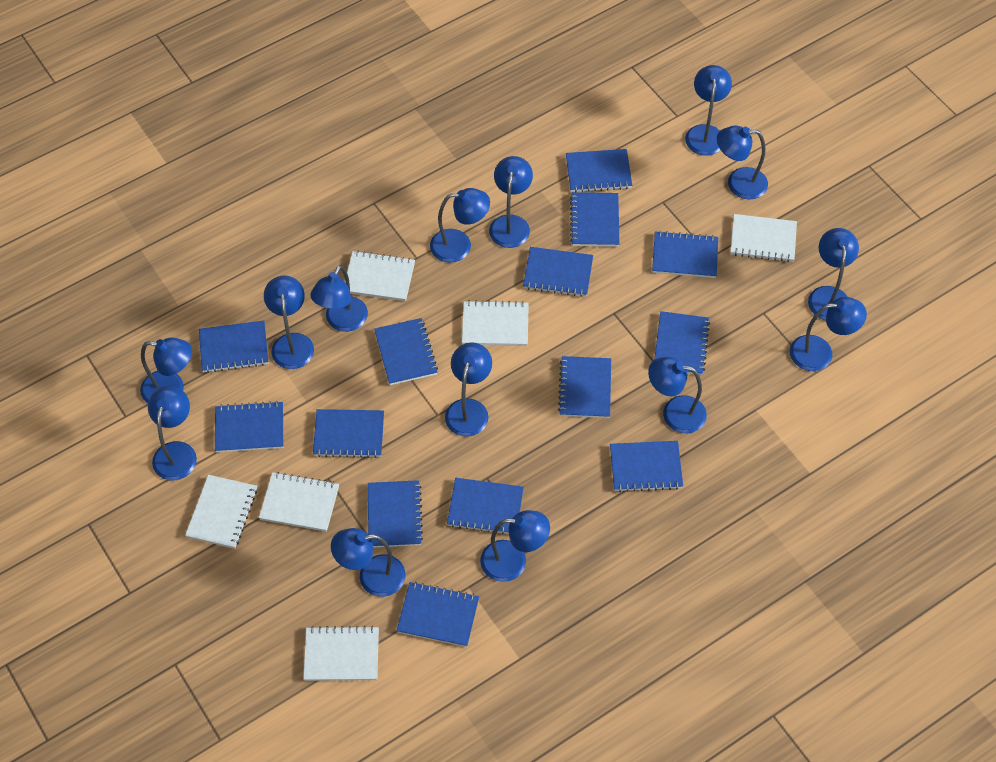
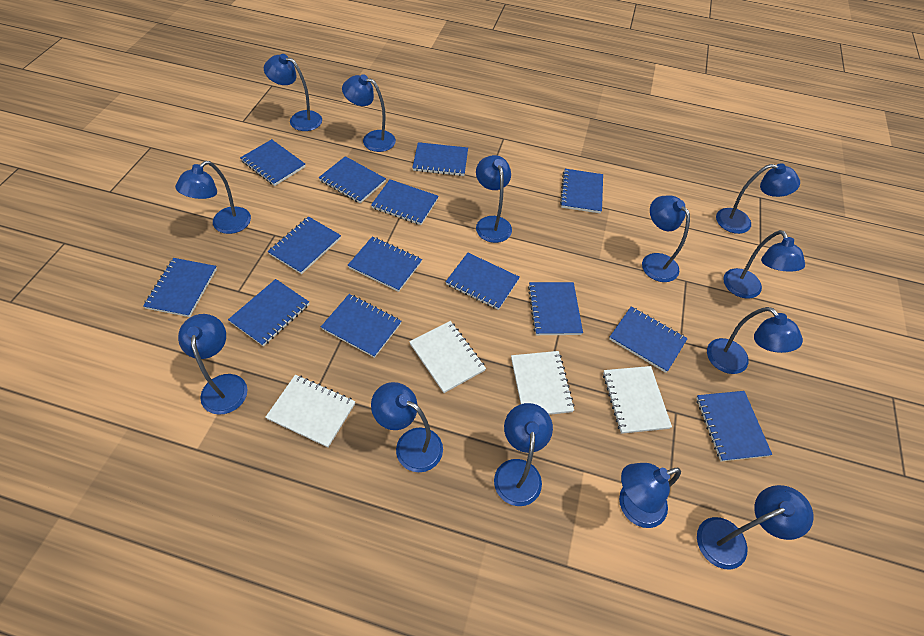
blue lamp: [140,338,192,403] [148,386,197,481] [264,276,314,369] [310,265,368,332] [331,528,405,597] [430,188,490,263] [445,342,492,437] [480,510,550,582] [489,156,533,248] [648,357,707,433] [685,65,732,156] [717,126,768,199] [790,297,867,371] [808,228,859,320] = 14 -> [175,161,251,234] [178,314,247,415] [264,54,322,131] [342,74,396,152] [371,382,443,472] [476,155,512,243] [494,403,553,506] [619,463,681,528] [642,196,690,282] [697,485,814,570] [707,307,803,374] [716,163,800,234] [723,230,805,299] = 13
white notebook: [185,475,257,549] [259,472,339,532] [303,626,379,681] [345,251,415,301] [462,300,529,346] [730,214,797,262] = 6 -> [265,375,355,447] [409,321,486,393] [511,351,575,415] [603,366,672,434] = 4

